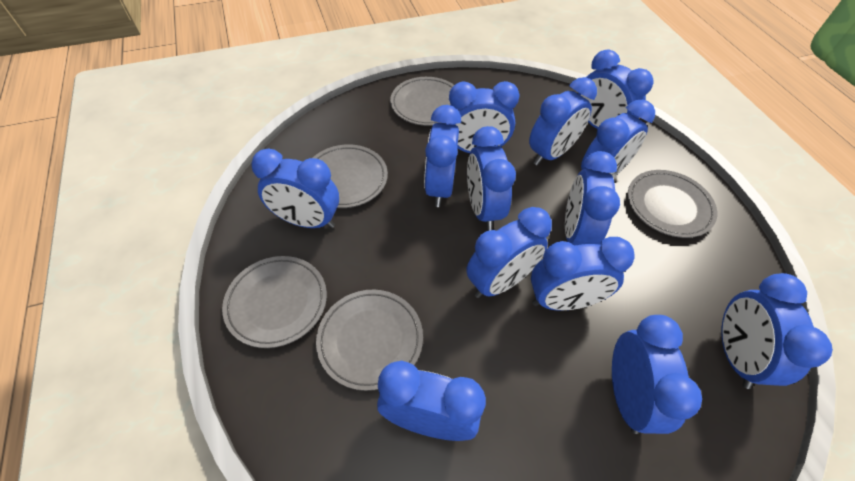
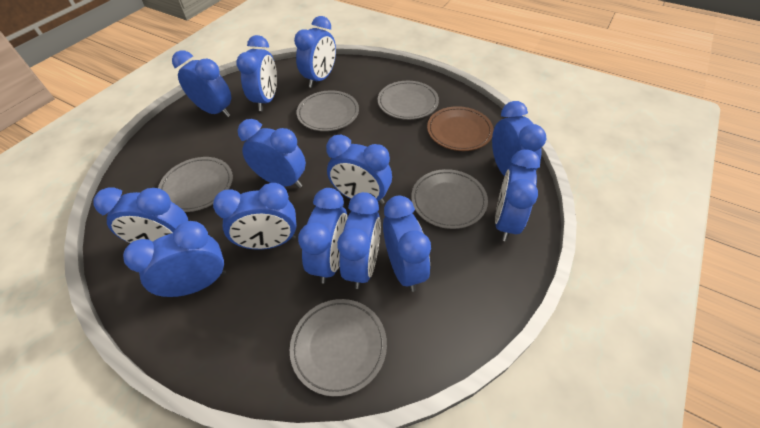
brown plate: none = 0 -> [427,106,494,151] = 1

